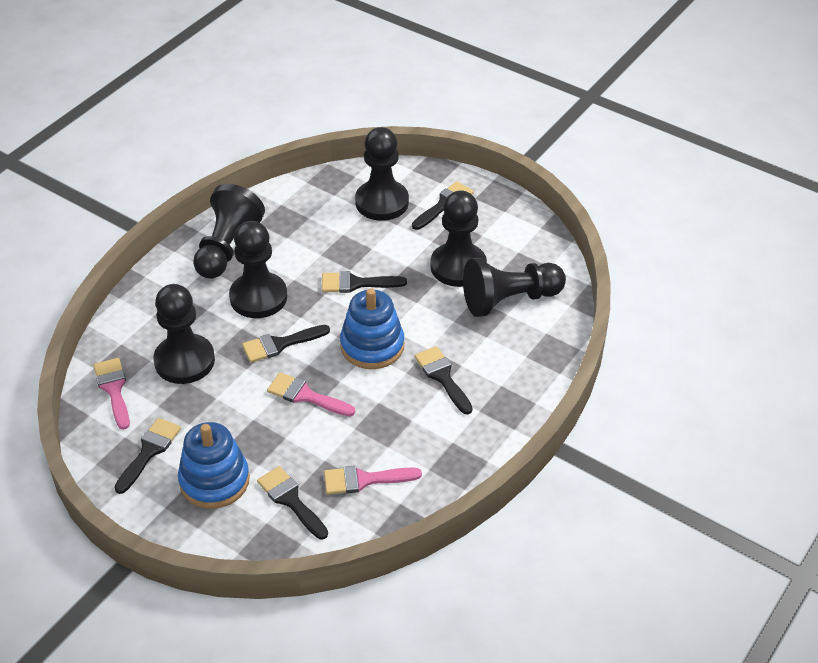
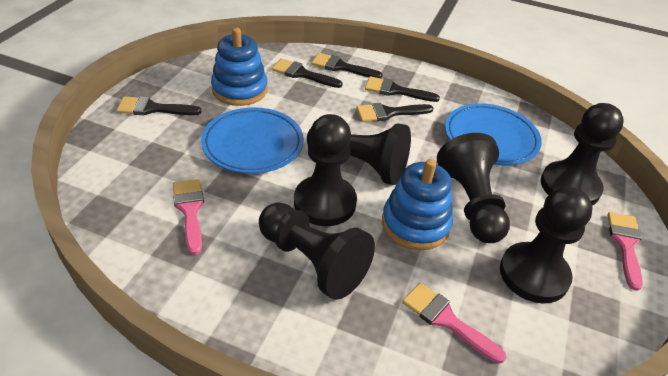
black brush: [114,418,181,494] [242,325,330,363] [257,466,328,539] [322,271,407,293] [412,181,474,230] [415,346,473,415] = 6 -> [117,96,202,115] [272,58,343,88] [311,53,382,78] [356,103,433,122] [365,76,440,102] = 5
blue plate: none = 0 -> [201,107,304,174] [445,103,542,165] = 2

